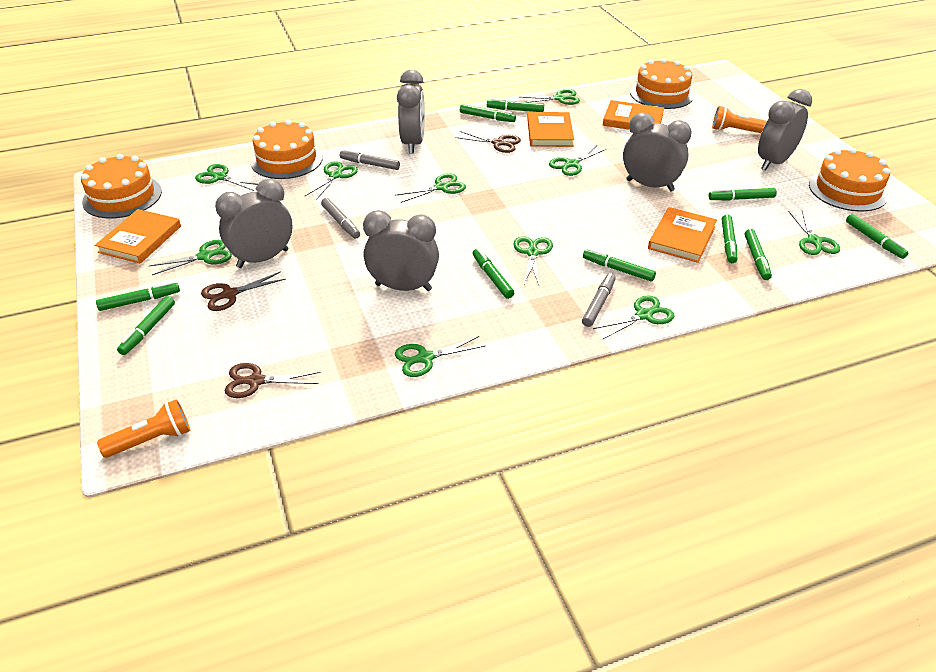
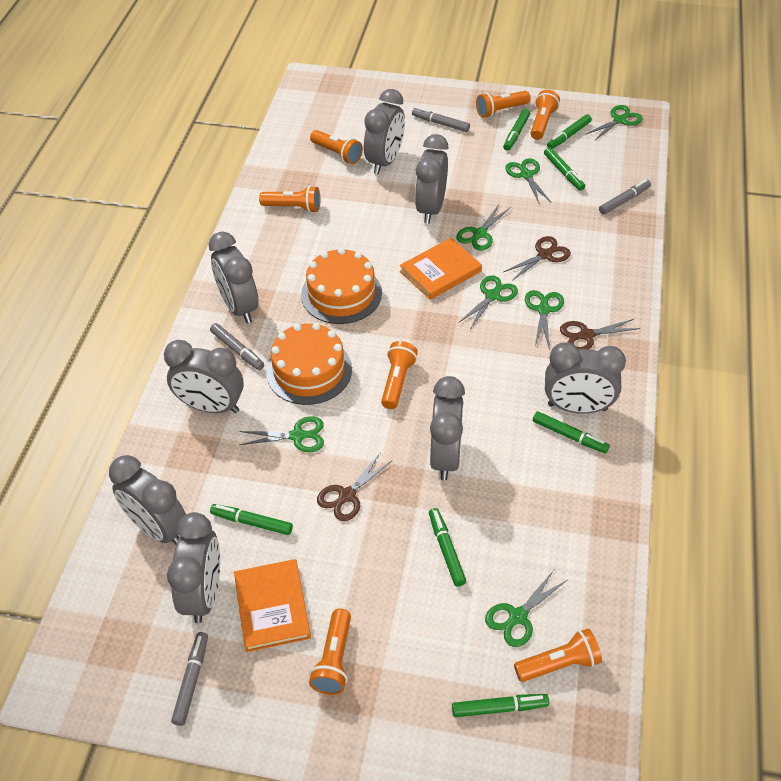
green marker: [96,282,180,311] [117,296,175,355] [460,104,516,122] [473,248,514,299] [487,98,544,112] [583,248,656,281] [708,188,777,201] [722,214,737,263] [744,229,772,280] [846,214,908,259] = 10 -> [210,504,293,535] [429,508,466,587] [452,694,549,717] [503,109,531,151] [533,411,610,453] [544,147,585,191] [547,114,592,149] = 7
green scissors: [149,240,232,275] [195,164,258,191] [305,161,358,200] [395,173,466,203] [395,336,485,377] [513,236,553,285] [520,89,580,105] [549,145,606,176] [593,295,675,339] [788,210,840,255] = 10 -> [239,416,324,452] [456,204,511,251] [458,275,518,329] [485,570,567,647] [505,158,551,203] [525,290,564,347] [585,105,643,141] = 7
grey clock: [215,179,293,268] [363,210,439,291] [397,70,425,154] [623,113,692,192] [758,89,812,171] = 5 -> [109,455,186,545] [164,340,244,413] [167,512,220,623] [209,232,259,323] [364,89,405,174] [415,134,449,224] [430,376,465,480] [545,342,626,414] = 8
grey marker: [321,198,360,239] [340,149,400,170] [582,273,616,327] = 3 -> [171,632,208,726] [210,323,264,370] [412,107,470,132] [599,179,651,215] = 4
orange book: [95,209,181,264] [527,112,574,147] [603,100,664,130] [648,207,717,263] = 4 -> [234,559,311,652] [400,238,482,300] = 2
orange cake: [81,154,162,219] [251,120,323,179] [630,58,694,109] [809,148,890,212] = 4 -> [266,323,352,405] [301,248,382,324] = 2
orange flashlight: [97,399,190,458] [712,106,767,133] = 2 -> [259,186,320,213] [309,609,351,695] [310,130,363,164] [381,341,418,409] [476,91,531,118] [514,628,602,682] [530,90,560,140] = 7

